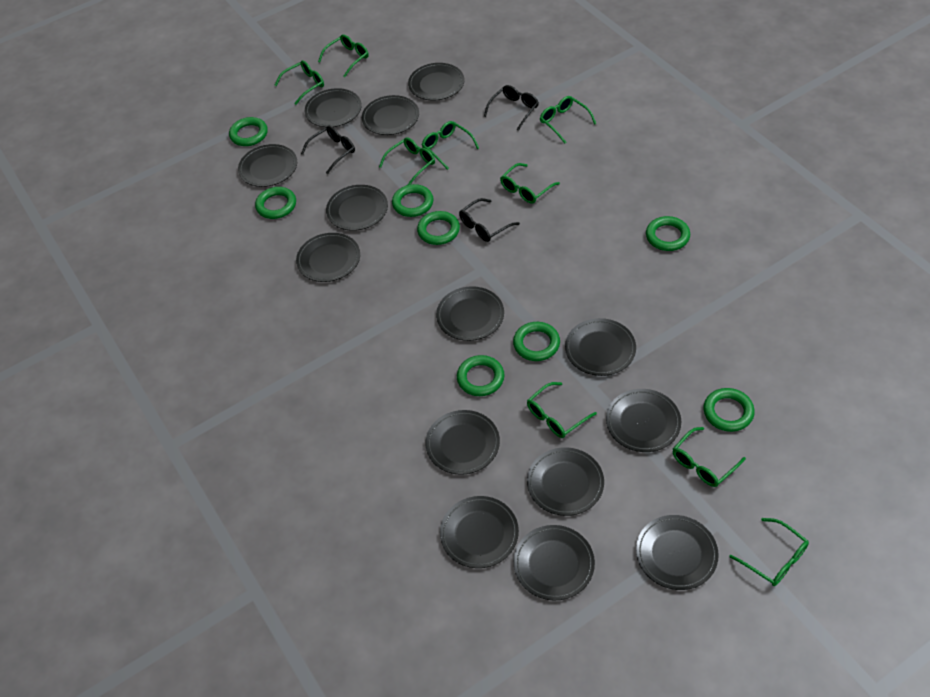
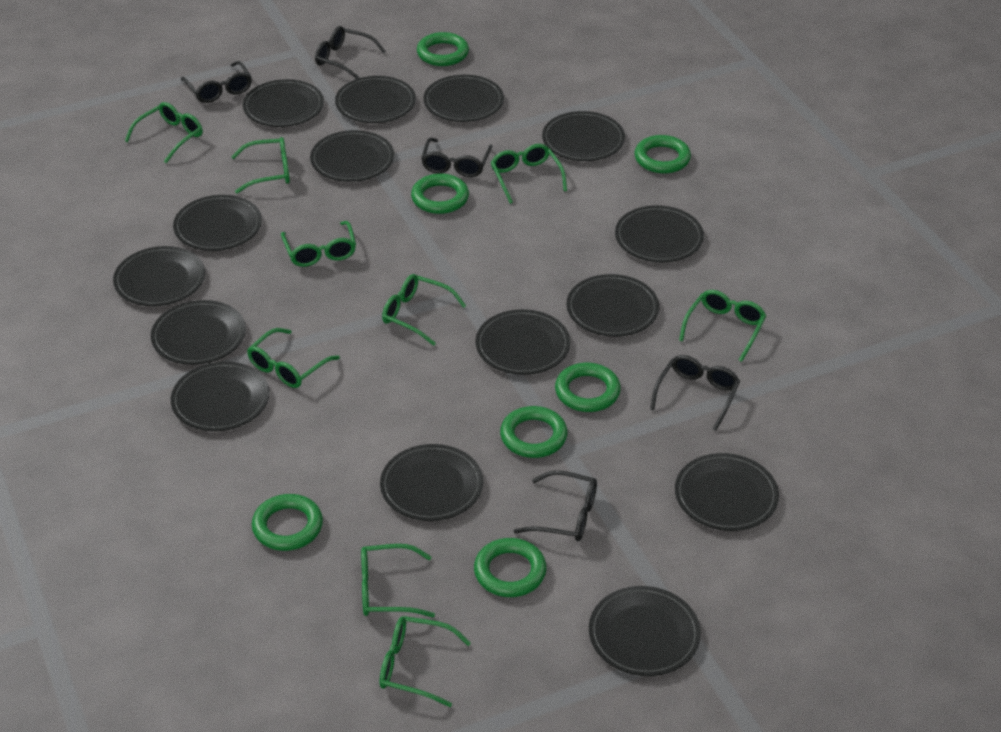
black glasses: [301,126,355,174] [459,198,520,242] [484,85,539,131] = 3 -> [181,61,252,103] [315,26,386,79] [421,138,493,177] [514,470,597,542] [650,355,740,431] = 5
black plate: [238,144,297,187] [296,233,360,282] [305,88,362,127] [326,185,388,231] [362,95,419,135] [408,63,465,101] [426,410,500,475] [436,286,504,341] [440,496,519,568] [514,525,595,600] [527,447,604,516] [565,318,636,376] [606,389,681,452] [636,515,719,590] = 14 -> [113,246,205,306] [151,300,246,365] [171,362,269,431] [173,195,262,251] [243,79,324,127] [310,130,394,182] [335,76,416,123] [380,444,483,521] [423,75,504,122] [475,309,570,375] [542,111,625,161] [566,274,659,337] [589,586,701,676] [615,205,704,262] [675,453,779,531] = 15
green ring: [229,117,268,146] [255,187,296,219] [392,184,433,217] [417,211,460,245] [457,355,504,396] [513,322,560,361] [646,216,690,251] [704,388,755,432] = 8 -> [252,494,323,551] [411,173,469,214] [417,32,469,66] [474,538,546,597] [500,406,567,458] [555,363,621,412] [634,135,691,173] = 7

